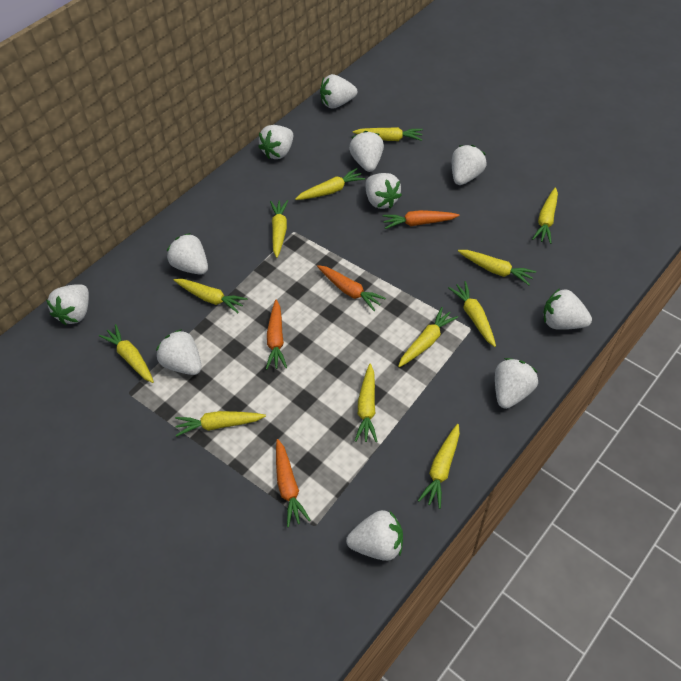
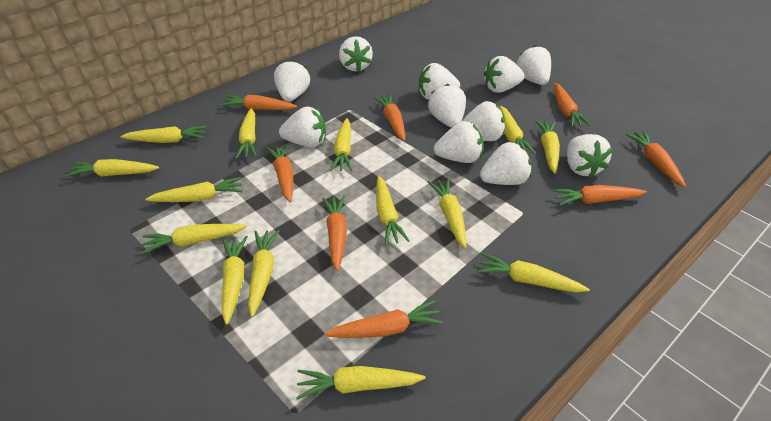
orange carrot: [266,300,287,370] [276,439,311,527] [317,265,386,311] [382,210,460,229] = 4 -> [220,95,297,110] [266,143,293,202] [322,195,347,271] [324,300,443,338] [374,94,405,141] [552,185,647,206] [554,82,590,127] [626,131,686,187] = 8
yellow carrot: [99,324,154,383] [174,279,247,313] [175,411,266,437] [270,200,288,258] [295,168,365,200] [353,127,423,141] [355,364,377,442] [398,307,458,367] [418,424,460,509] [448,281,496,347] [458,250,536,285] [532,187,558,244] = 12 -> [65,159,159,177] [121,126,207,143] [141,224,247,254] [145,177,243,202] [222,236,248,325] [236,108,257,159] [248,230,279,317] [296,366,426,400] [330,118,352,171] [376,176,410,245] [428,178,466,248] [477,253,590,292] [500,106,536,154] [535,120,560,174] = 14

